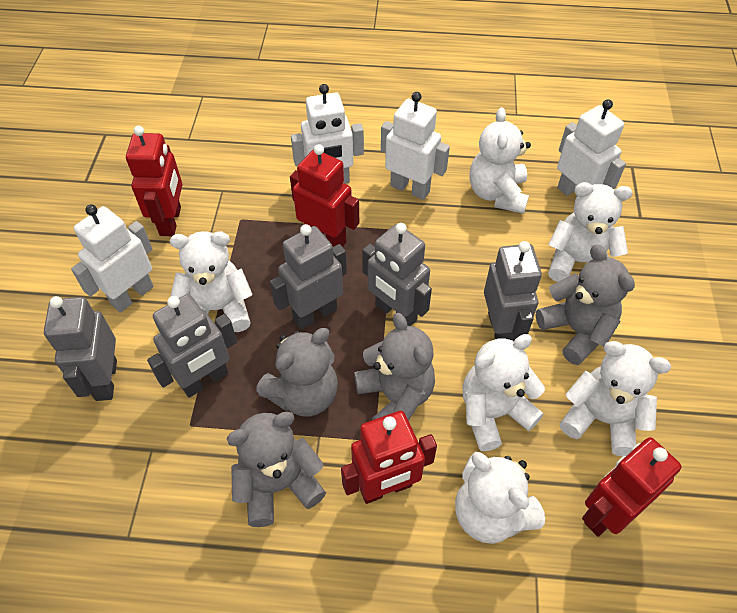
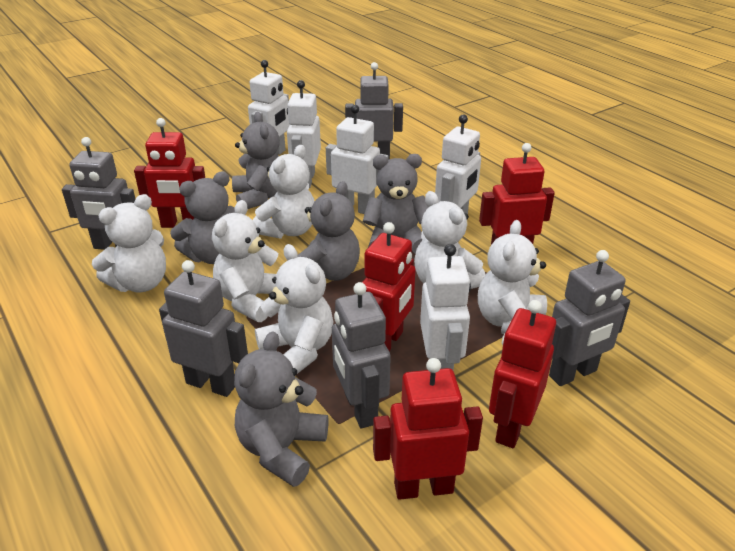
grey teddy bear: [227,412,326,527] [256,328,338,417] [354,313,435,420] [536,244,635,365] = 4 -> [170,171,235,264] [232,112,280,209] [234,331,328,487] [298,181,360,281] [363,154,428,254] = 5
red robot: [126,126,182,236] [290,144,359,247] [341,411,437,504] [582,437,682,537] = 4 -> [134,118,205,228] [362,222,416,351] [373,358,483,500] [479,143,555,245] [489,300,556,448] = 5
white robot: [71,204,154,313] [291,84,364,184] [381,92,450,200] [557,99,626,198] = 4 -> [248,60,290,155] [287,80,321,188] [326,105,388,214] [420,244,471,370] [435,115,481,214] = 5

